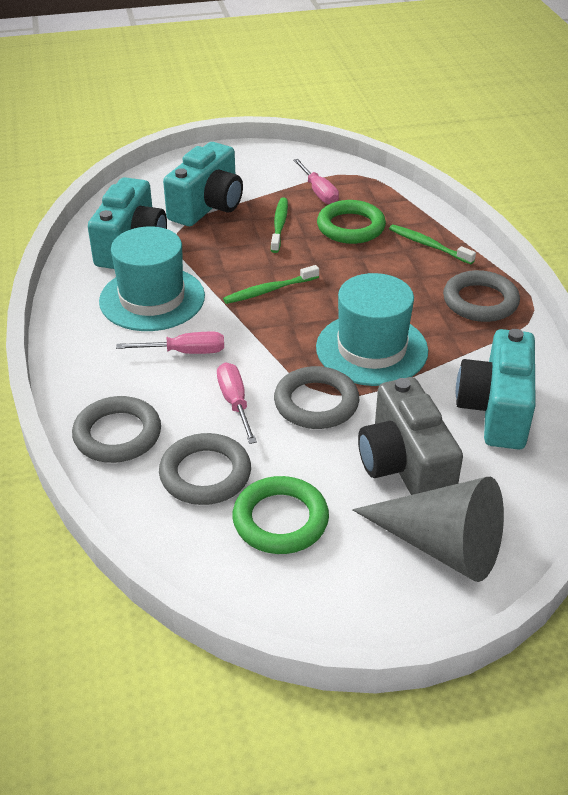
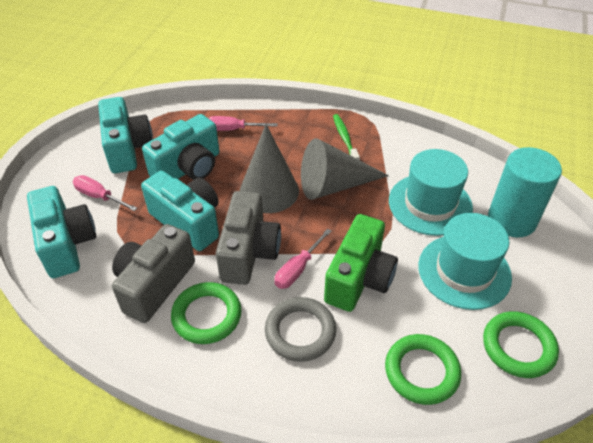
green camera: none = 0 -> [324,214,398,312] = 1
green ring: [232,476,329,554] [317,200,386,244] = 2 -> [171,282,242,344] [385,334,461,405] [483,311,559,378] = 3
green toothbrush: [223,265,319,304] [271,197,288,253] [389,225,476,264] = 3 -> [333,114,360,160] = 1
grey camera: [358,377,463,495] = 1 -> [112,224,195,323] [216,191,281,285] = 2
grey cone: [352,477,504,582] = 1 -> [240,124,299,213] [301,138,389,200] = 2
grey ring: [72,396,161,463] [159,433,251,505] [274,366,359,429] [443,270,520,322] = 4 -> [265,297,336,362] = 1
turquoise camera: [88,177,167,269] [163,142,243,226] [456,329,536,449] = 3 -> [27,186,96,278] [98,97,153,173] [141,171,219,251] [142,114,219,180] = 4
turquoise cylinder: none = 0 -> [488,147,562,237] = 1

